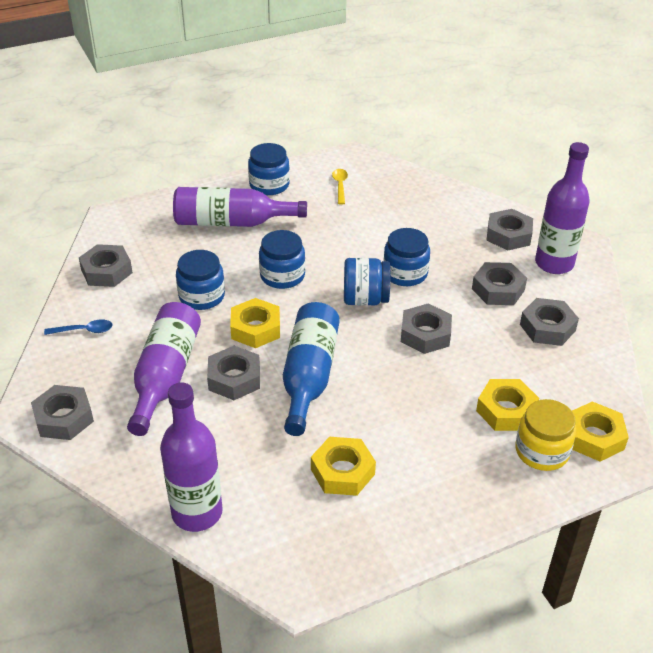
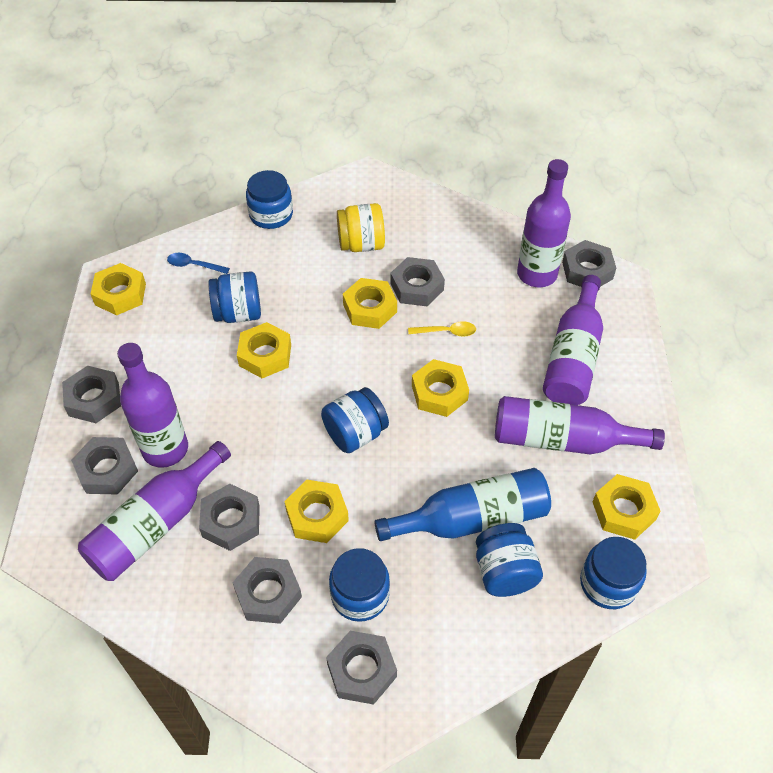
blue jar: [176,250,225,310] [248,143,290,195] [259,230,305,289] [344,258,390,306] [383,228,430,286] = 5 -> [208,271,261,323] [246,170,293,229] [321,387,389,453] [329,548,390,622] [476,523,543,597] [580,537,647,609] = 6
purple bottle: [127,302,201,436] [160,382,223,532] [173,187,307,227] [535,142,589,274] = 4 -> [78,441,231,581] [117,343,188,468] [495,396,665,454] [517,159,571,287] [543,275,603,405] = 5
yellow nut: [230,298,280,348] [311,437,376,496] [476,379,539,431] [572,401,629,461] = 4 -> [91,263,146,315] [237,322,291,378] [284,480,349,543] [343,278,397,329] [412,359,469,417] [593,474,660,540] = 6

